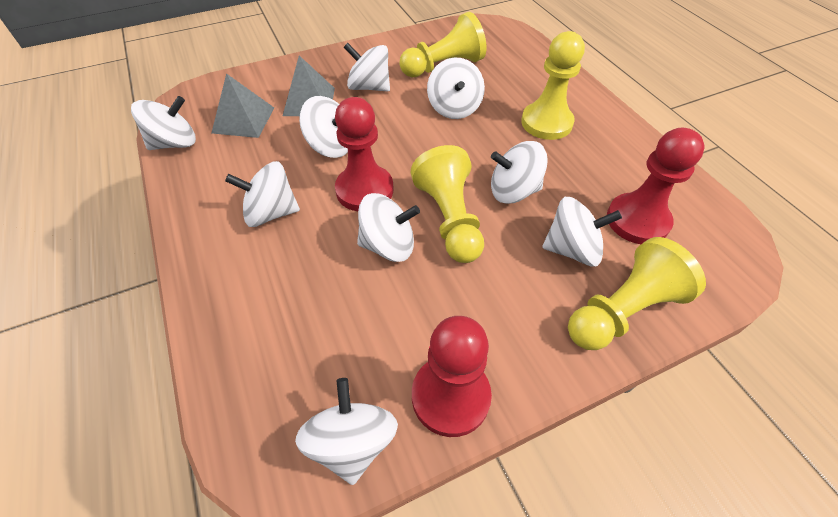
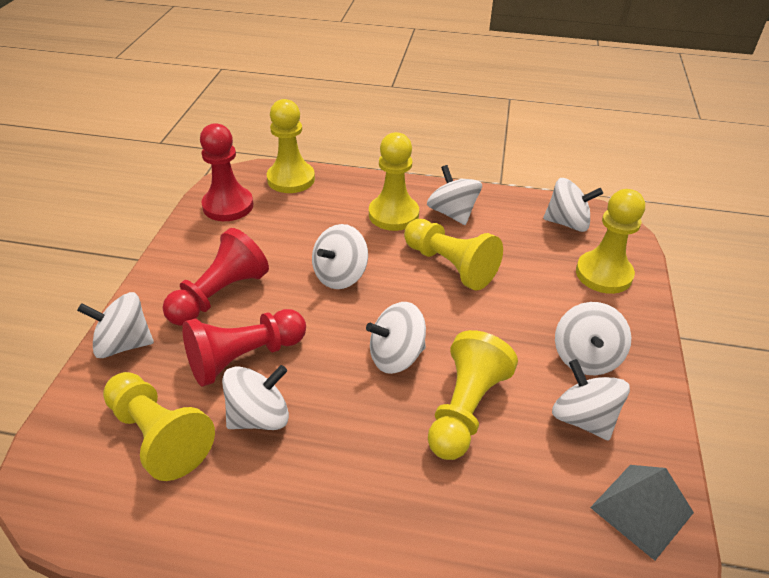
grey pyramid: [212,73,274,138] [283,56,335,116] = 2 -> [590,465,694,561] = 1
white spinning top: [131,96,196,150] [225,161,300,227] [295,378,398,485] [299,96,348,158] [344,43,390,92] [357,193,420,262] [427,57,485,119] [491,141,548,204] [542,197,622,267] = 9 -> [77,292,154,358] [222,365,289,430] [312,224,368,289] [366,302,426,374] [427,165,482,225] [543,178,603,232] [552,359,630,441] [555,302,631,375] = 8
yellow pawn: [399,12,486,78] [411,145,484,263] [521,31,585,140] [568,237,706,350] = 4 -> [103,372,215,481] [267,99,315,193] [369,132,419,231] [404,219,503,291] [428,330,518,460] [576,189,645,294] = 6

